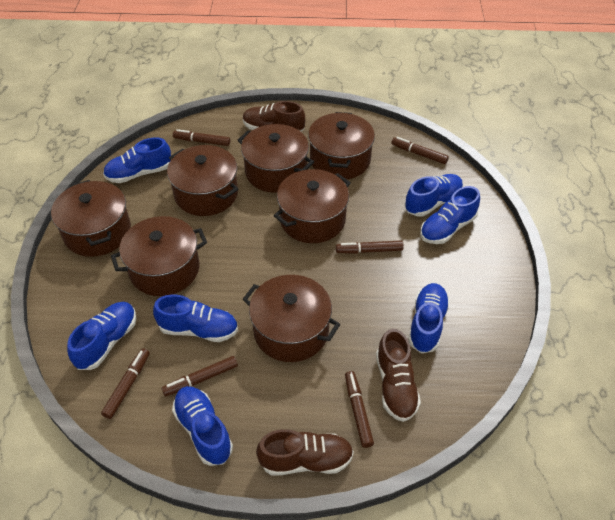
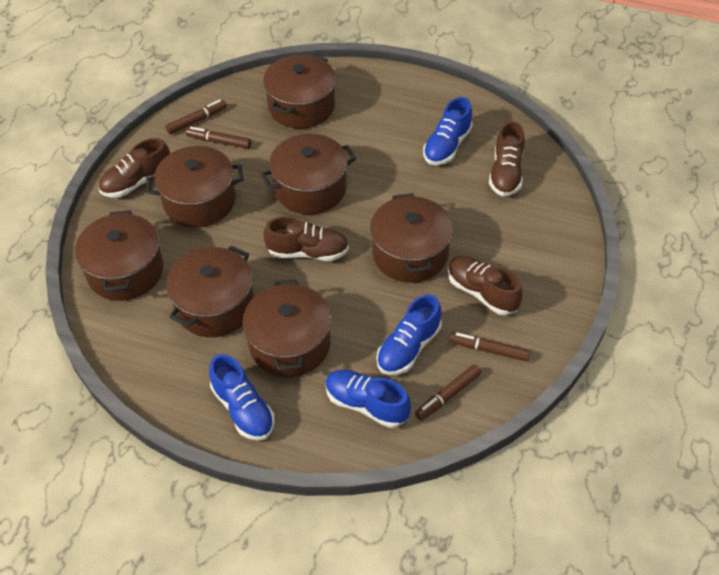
blue shoe: [67,302,136,370] [103,137,171,183] [153,295,238,342] [172,386,233,466] [405,174,463,217] [408,283,450,354] [420,186,480,244] = 7 -> [209,354,275,440] [325,370,411,428] [377,294,442,375] [423,97,473,165] = 4
brown marker: [101,348,150,419] [162,356,238,396] [173,129,230,146] [336,240,404,254] [345,371,374,448] [391,137,449,164] = 6 -> [165,100,227,134] [186,127,251,149] [415,364,481,420] [449,332,530,361] = 4
brown shoe: [243,101,305,132] [256,429,354,476] [376,329,421,422] = 3 -> [99,138,170,198] [263,216,349,261] [448,256,522,315] [489,121,525,196] = 4

